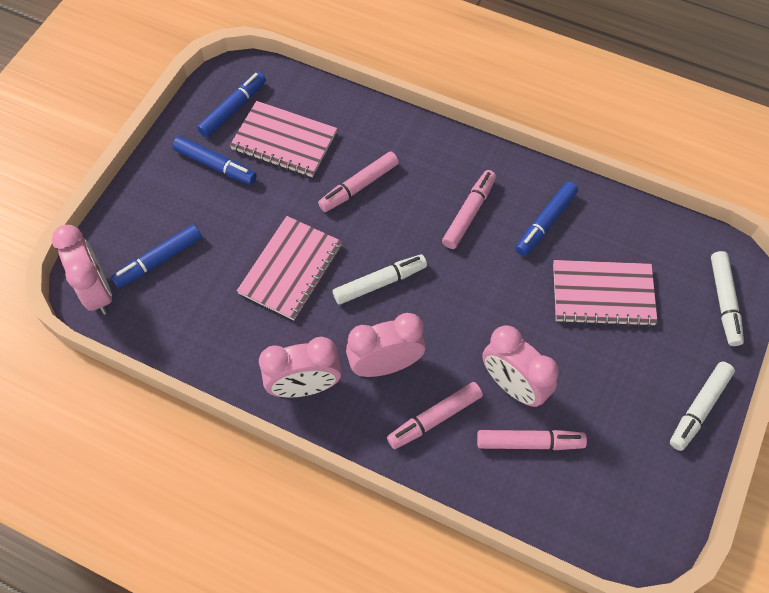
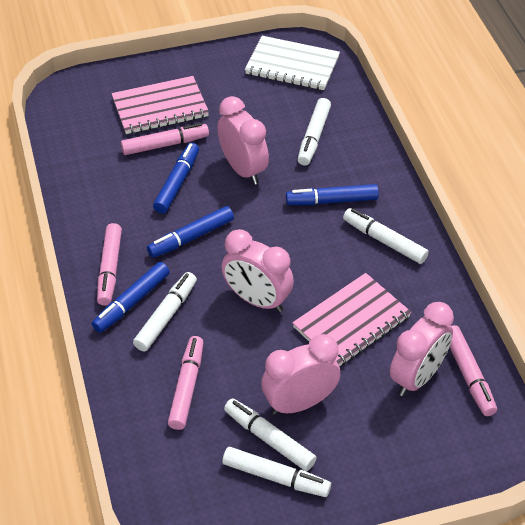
pink notebook: [230,101,337,177] [237,216,342,320] [553,260,658,327] = 3 -> [112,76,209,134] [292,273,411,366] = 2
white marker: [333,254,427,305] [670,362,735,451] [711,251,744,346] = 3 -> [133,272,197,351] [222,447,331,497] [224,398,316,471] [298,98,331,166] [343,208,429,264] = 5
white notebook: none = 0 -> [245,36,340,90] = 1

